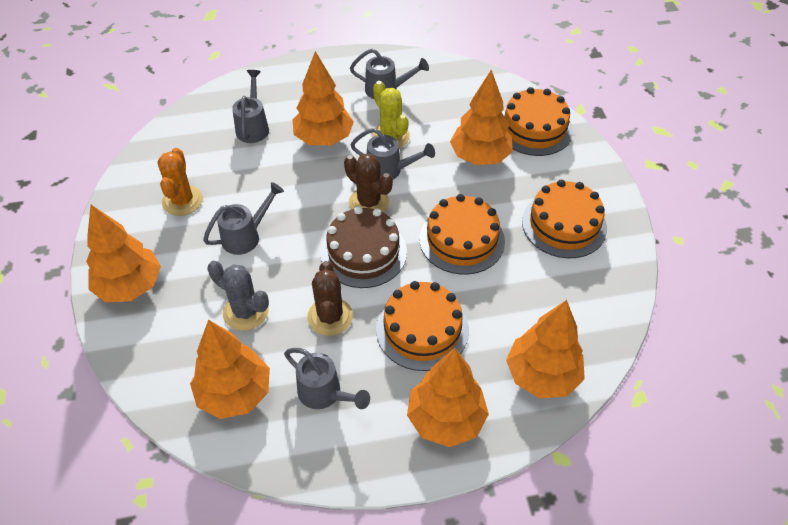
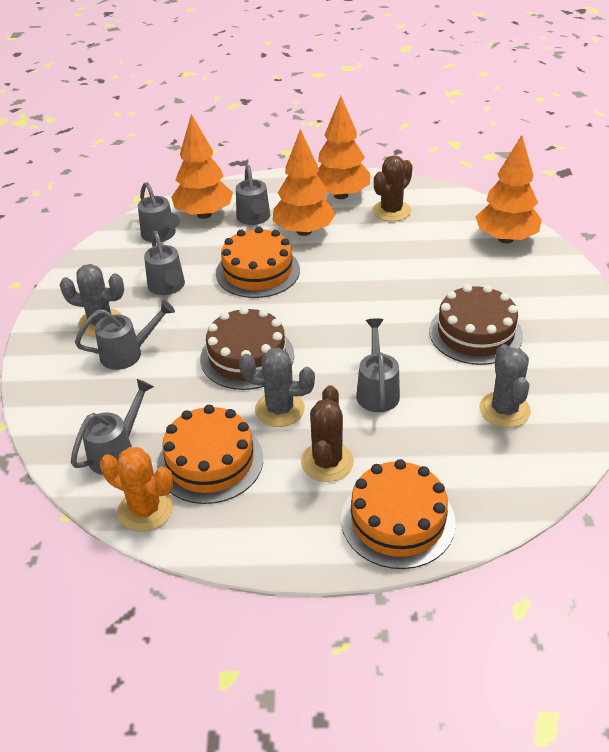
brown cake: [320,206,407,288] = 1 -> [200,306,294,390] [429,284,523,365] = 2
grey cactus: [207,261,269,331] = 1 -> [60,264,124,337] [239,348,315,427] [479,344,531,428] = 3
grey watering can: [203,182,284,255] [232,70,269,143] [284,348,370,409] [350,49,429,99] [350,128,435,180] = 5 -> [71,379,154,475] [75,300,175,370] [138,182,180,242] [144,231,185,295] [236,165,270,225] [356,318,400,412] = 6
orange cake: [376,281,469,371] [419,194,505,275] [502,87,573,156] [522,180,607,258] = 4 -> [157,405,263,504] [216,226,300,298] [341,459,456,569] = 3
orange tree: [86,205,161,302] [190,320,270,419] [293,51,354,146] [407,348,489,447] [450,70,513,165] [506,300,585,398] = 6 -> [171,114,233,219] [272,129,336,236] [317,96,370,199] [476,135,542,243] = 4
yellow cactus: [372,81,410,148] = 1 -> none = 0

